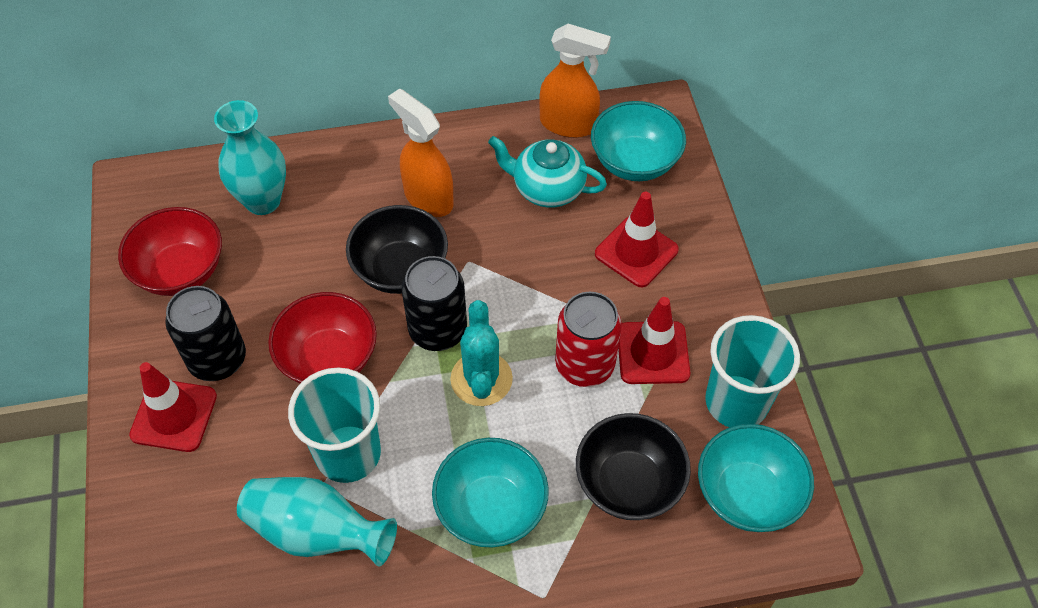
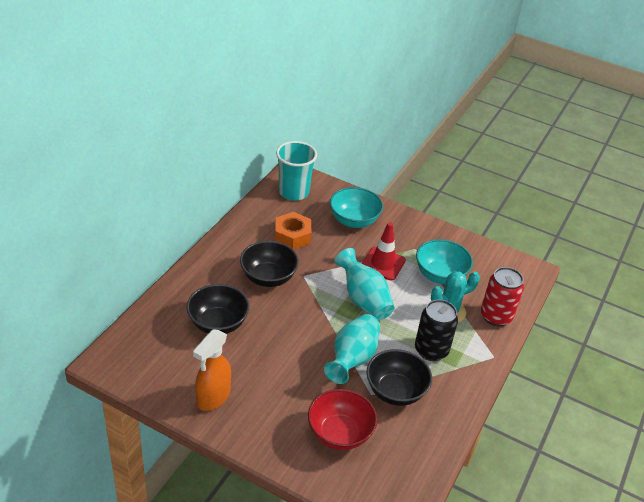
black bowl: [346,205,448,294] [576,413,691,520] = 2 -> [186,284,249,334] [240,241,299,287] [367,349,432,406] = 3
black can: [165,286,246,381] [402,256,467,351] = 2 -> [415,300,458,361] = 1
orange nut: none = 0 -> [275,212,311,250] = 1
orange spray bottle: [388,88,454,217] [539,24,611,138] = 2 -> [193,329,231,411] = 1
red bowl: [118,207,222,296] [268,292,377,383] = 2 -> [308,389,377,450] = 1
red traffic cone: [129,362,217,452] [595,192,679,287] [618,297,690,384] = 3 -> [362,222,406,280] = 1
turquoise bowl: [432,438,549,548] [591,101,686,181] [698,424,814,532] = 3 -> [330,187,383,228] [416,239,473,284] = 2
turquoise cup: [288,367,381,483] [705,315,800,427] = 2 -> [276,141,317,201] = 1
turquoise teapot: [488,136,607,208] = 1 -> none = 0

